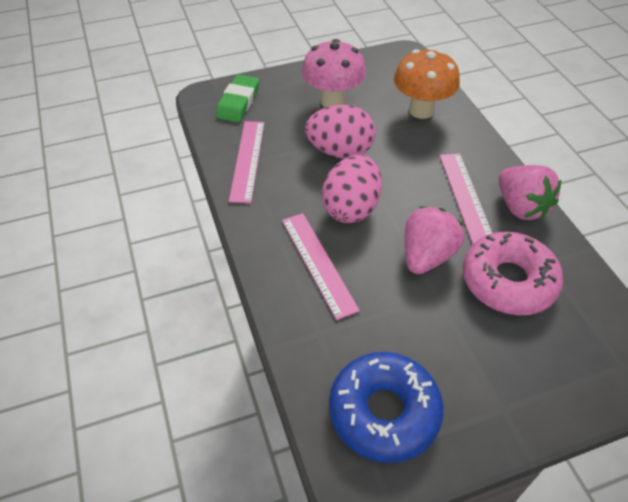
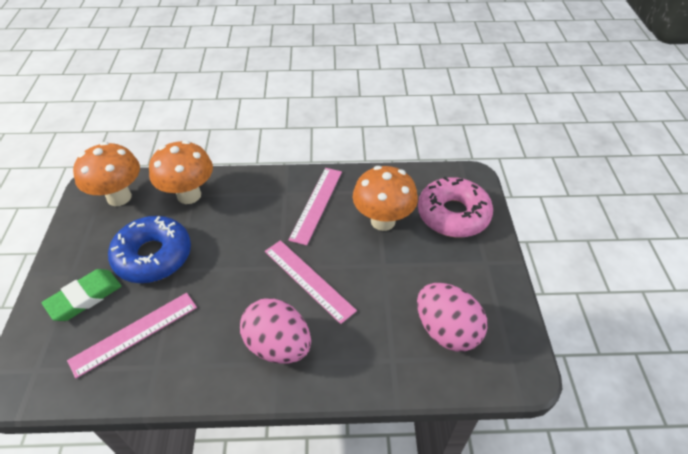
orange mushroom: [394,49,460,119] = 1 -> [73,142,140,206] [149,140,213,204] [353,166,418,231] = 3
pink mushroom: [302,39,366,108] = 1 -> none = 0
pink strawberry: [405,206,464,274] [498,165,562,220] = 2 -> none = 0

